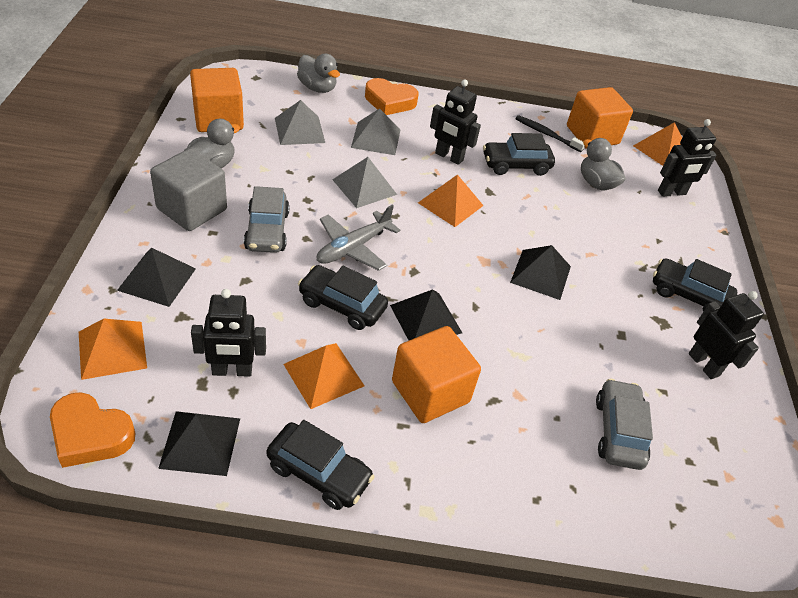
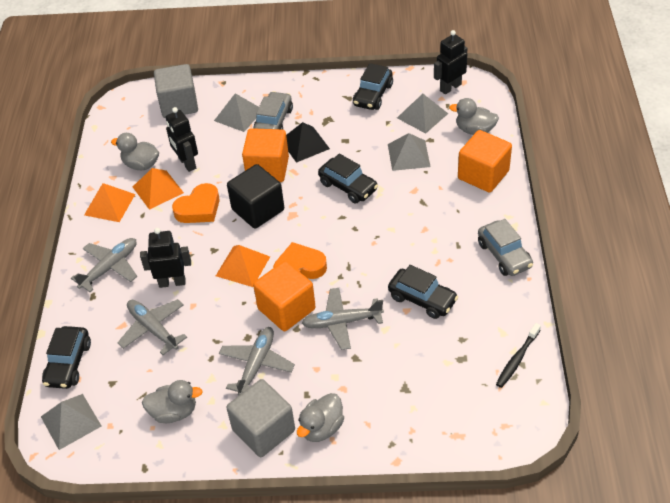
black cube: none = 0 -> [227,164,284,229] = 1
black pyramid: [117,247,196,307] [158,411,240,476] [390,289,462,340] [510,245,571,300] = 4 -> [286,122,330,163] = 1
black robot: [191,289,266,377] [430,80,481,165] [658,119,716,197] [689,291,764,379] = 4 -> [140,228,191,288] [166,107,198,172] [434,30,467,95] = 3
grey cube: [150,148,227,231] = 1 -> [154,64,198,118] [226,379,295,457] = 2
grey duck: [184,119,240,168] [297,54,340,93] [581,138,626,190] = 3 -> [111,133,159,170] [142,380,203,423] [297,393,344,442] [449,98,499,135] = 4
grey plane: [316,205,400,271] = 1 -> [71,238,137,292] [118,299,187,355] [219,327,295,396] [302,288,384,350] = 4
grey pyramid: [275,100,325,145] [332,157,397,208] [351,108,401,155] = 3 -> [41,394,101,450] [214,93,259,132] [388,133,431,171] [397,94,448,134] = 4
orange pyramid: [79,319,147,380] [283,343,365,409] [418,174,484,227] [633,122,682,166] = 4 -> [84,183,135,222] [133,168,184,210] [216,245,270,287] = 3

